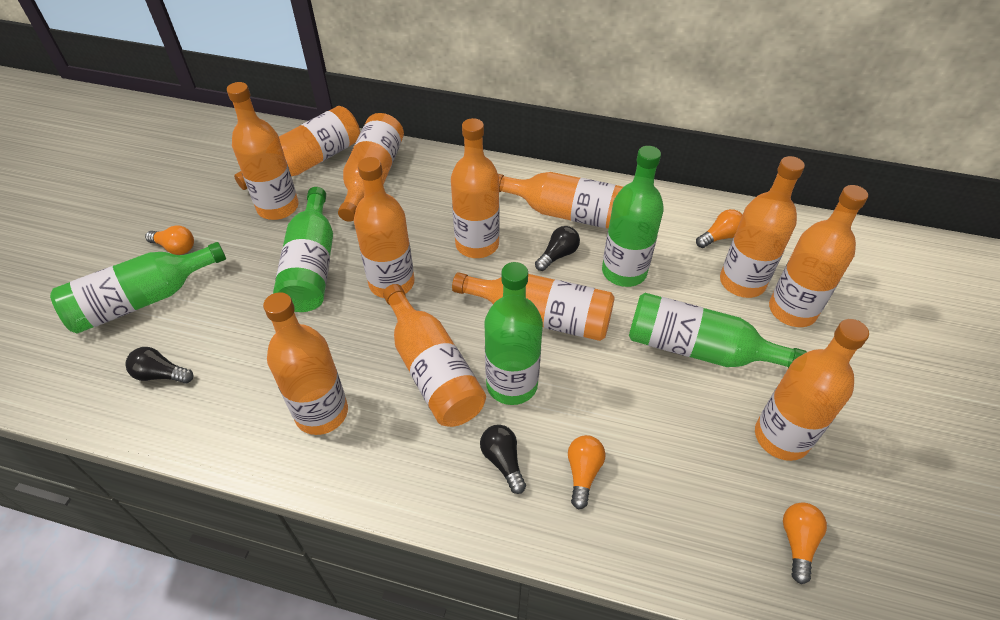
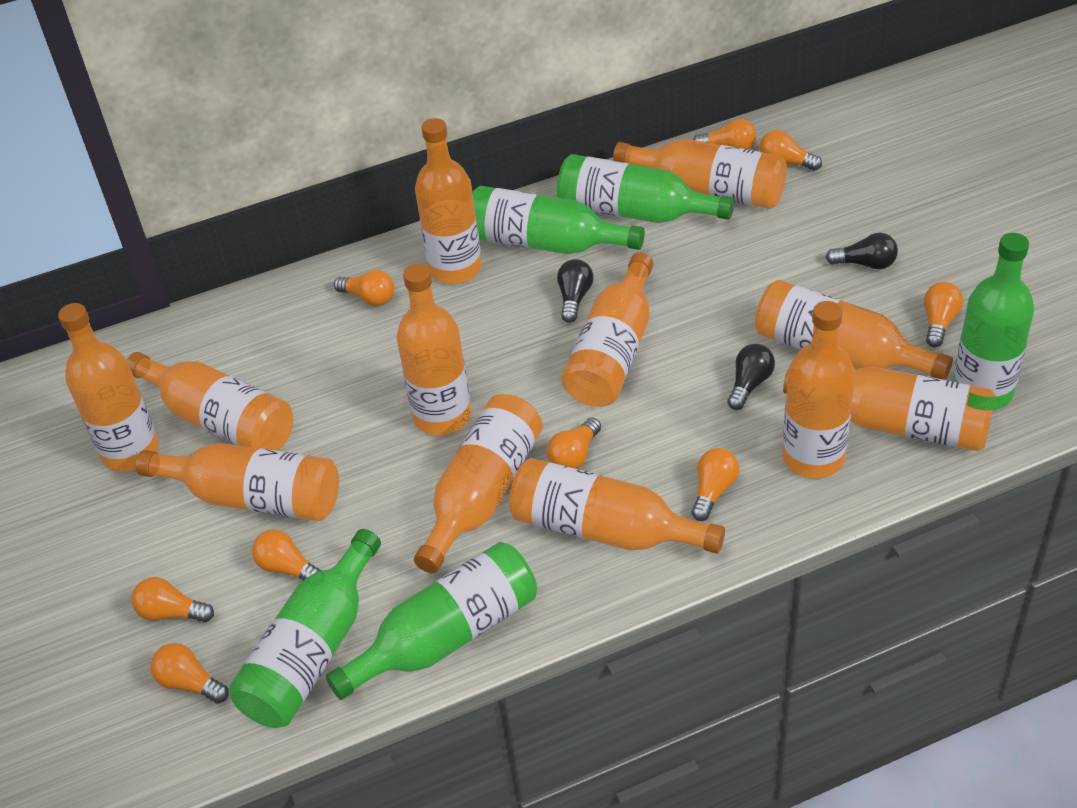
orange light bulb: [145,225,194,255] [568,435,606,509] [696,209,743,248] [783,502,827,584] = 4 -> [131,577,214,622] [150,643,229,704] [252,529,322,580] [334,270,394,306] [547,417,601,469] [691,448,739,521] [693,119,756,150] [759,130,822,171] [924,282,963,347] = 9

